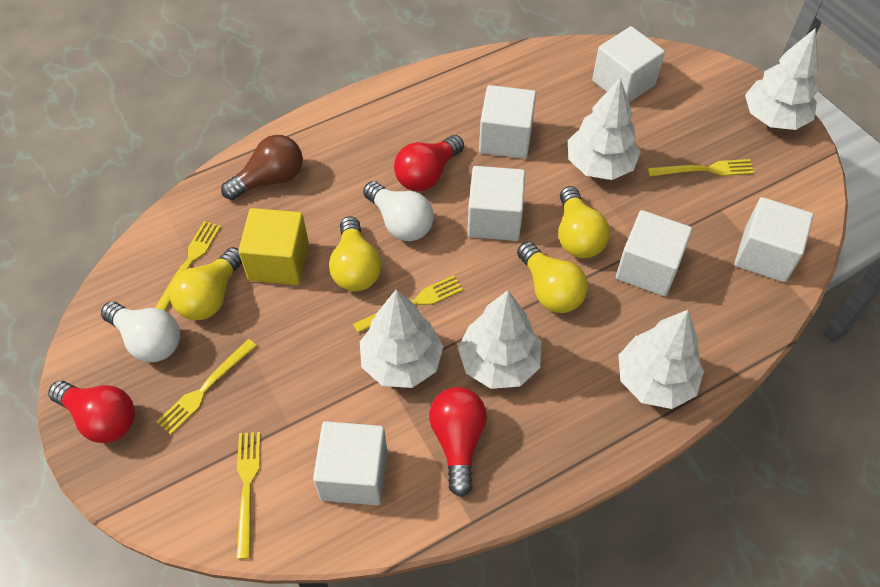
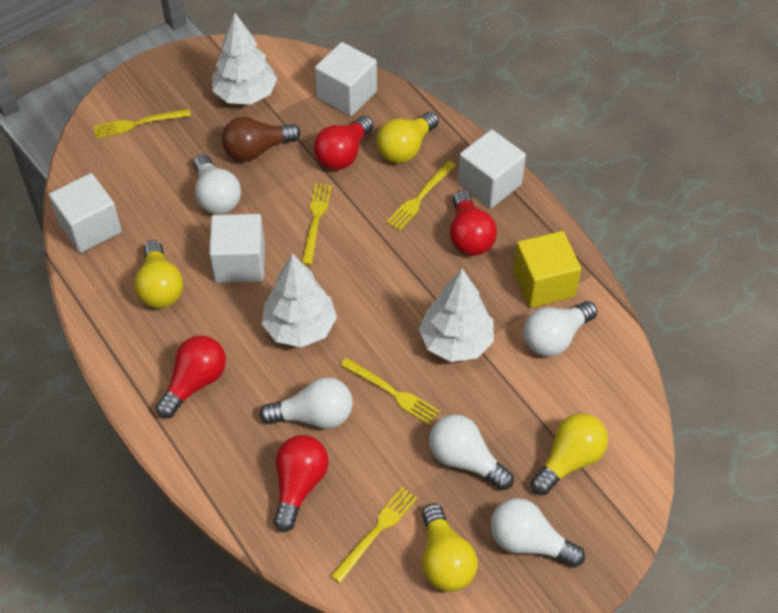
red light bulb: [48,381,135,443] [394,135,464,191] [429,387,487,497] = 3 -> [155,336,226,419] [273,435,328,532] [314,116,373,170] [450,190,497,256] = 4
white cube: [313,421,387,505] [467,166,525,241] [479,85,536,159] [592,26,665,103] [616,210,692,296] [734,197,814,282] = 6 -> [49,173,122,253] [209,214,265,283] [315,42,377,116] [458,130,526,208] = 4
white light bulb: [101,301,180,363] [363,181,434,241] = 2 -> [193,154,241,214] [259,377,353,429] [429,414,514,490] [490,498,585,568] [523,301,597,357] = 5
white tree: [360,290,444,388] [458,290,541,389] [568,78,641,180] [619,310,704,409] [745,28,818,130] = 5 -> [212,13,277,105] [262,253,337,347] [419,269,494,362] = 3

